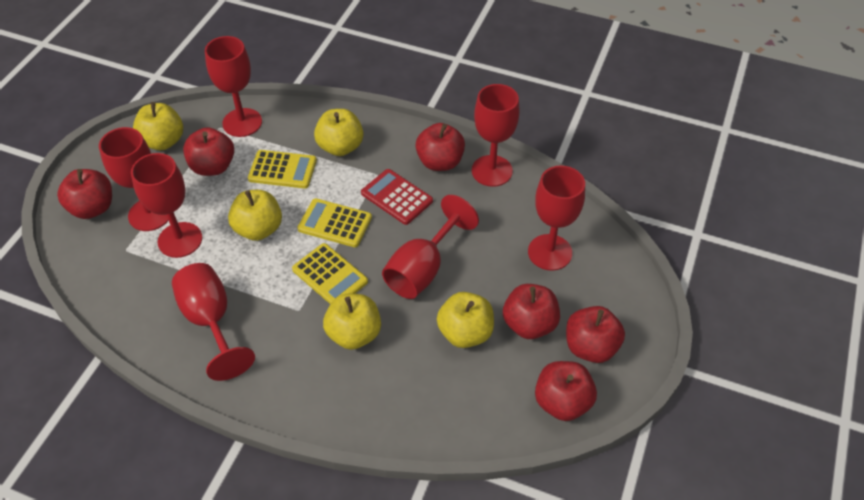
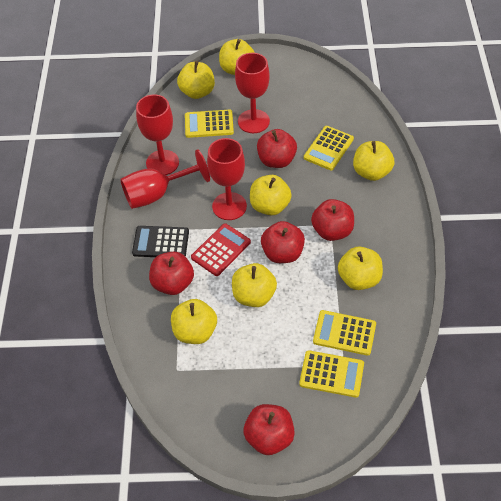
black calculator: none = 0 -> [132,226,189,257] = 1
red apple: [57,169,112,219] [183,127,234,176] [415,123,465,171] [503,284,560,339] [535,361,597,421] [566,306,625,363] = 6 -> [149,252,194,295] [244,404,295,455] [257,129,297,168] [261,221,305,263] [311,199,354,241] = 5
red goblet: [99,127,169,231] [131,153,202,258] [172,263,255,381] [205,36,262,137] [382,195,479,299] [472,84,520,187] [528,166,585,271] = 7 -> [120,149,210,209] [136,94,179,175] [207,138,247,220] [235,53,270,133] = 4
yellow apple: [133,102,183,150] [228,190,282,241] [314,109,363,156] [323,294,381,350] [437,292,494,348] = 5 -> [171,299,217,344] [177,61,215,99] [219,39,255,75] [232,263,277,307] [250,175,292,215] [338,246,383,290] [353,141,394,181] = 7
yellow calculator: [248,150,317,188] [292,243,368,304] [297,198,372,247] = 3 -> [185,110,234,138] [299,350,364,398] [304,126,354,170] [313,310,376,356] = 4

